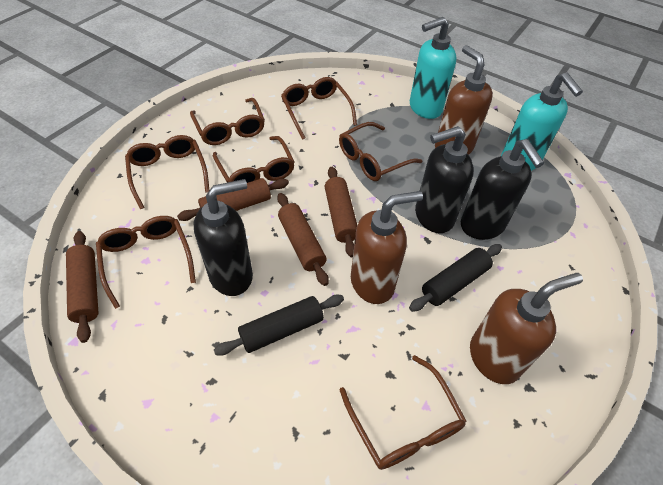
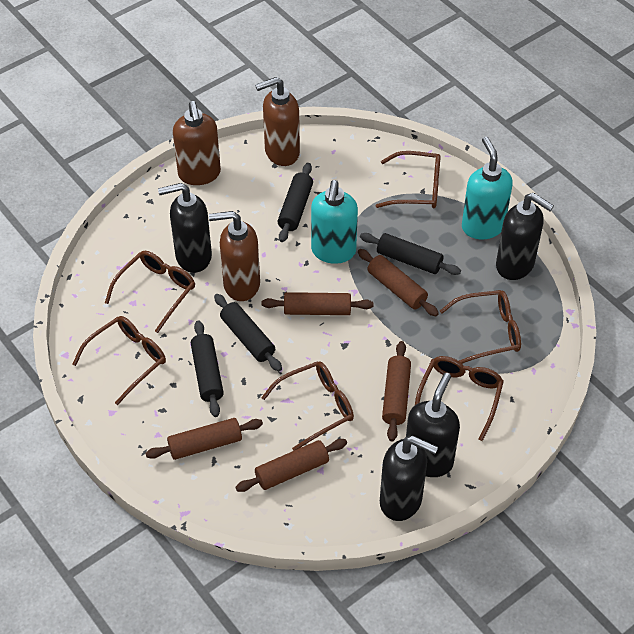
black rolling pin: [214,295,344,356] [409,244,502,312] = 2 -> [191,320,224,417] [214,294,282,371] [278,163,313,242] [360,233,461,275] = 4
black soap dispenser: [194,179,253,296] [415,126,474,233] [461,139,544,240] = 3 -> [158,183,212,273] [380,436,438,521] [406,373,460,477] [496,193,554,280] = 4
brown glasses: [96,216,196,309] [125,135,209,209] [190,98,265,145] [213,136,295,183] [281,77,357,139] [339,122,422,181] [340,355,466,470] = 7 -> [72,316,166,405] [105,251,195,333] [261,361,354,451] [376,151,441,208] [415,356,504,441] [440,290,521,364] = 6
brown rolling pin: [66,231,98,343] [177,178,289,221] [277,193,329,286] [324,167,357,257] = 4 -> [146,418,263,460] [235,439,347,492] [262,292,374,315] [358,249,439,316] [382,341,411,441] = 5

